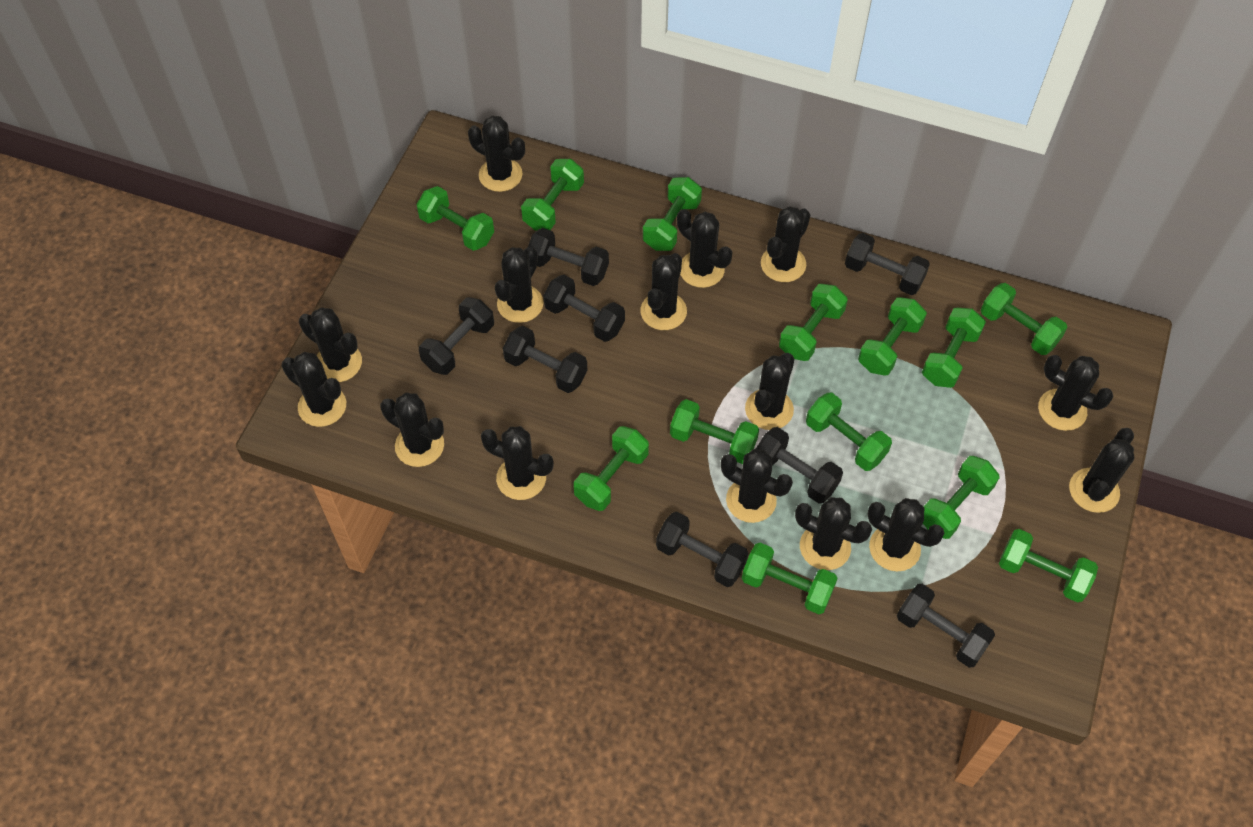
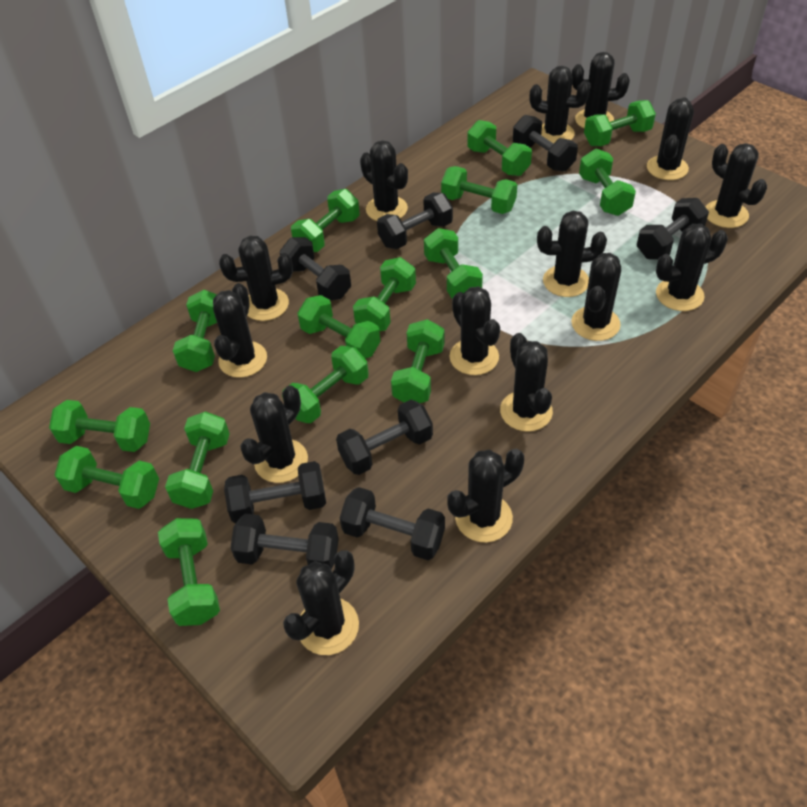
green dumbbell: [416,186,494,251] [521,159,584,231] [574,426,649,511] [643,177,702,251] [670,399,759,464] [742,543,838,614] [779,284,848,361] [806,393,892,471] [858,297,927,375] [922,308,986,388] [923,456,1000,539] [981,283,1067,355] [999,529,1098,603] = 13 -> [49,400,150,452] [55,446,159,509] [158,518,220,626] [165,411,230,509] [173,290,217,372] [282,346,369,423] [291,189,360,252] [297,295,380,359] [353,257,416,331] [391,319,445,403] [424,228,483,298] [441,166,517,214] [467,120,532,176] [579,149,636,216] [584,100,656,146] = 15

